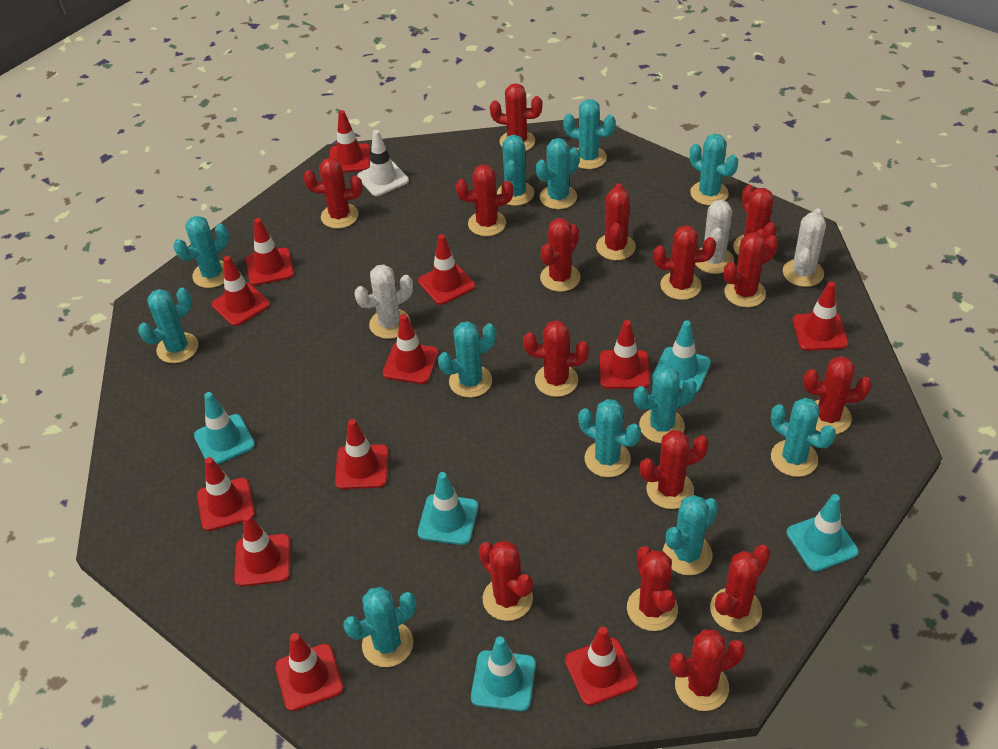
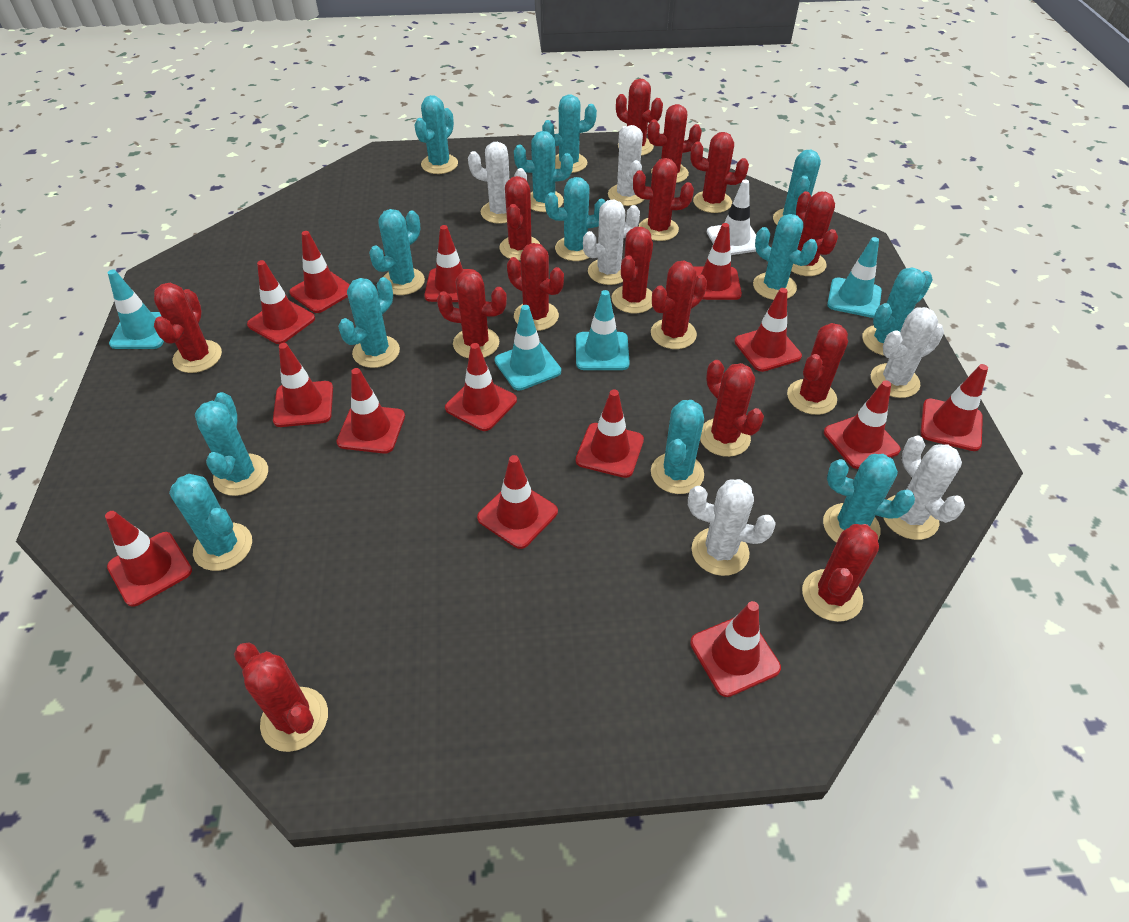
red traffic cone: [197,457,255,531] [212,256,270,326] [234,514,290,587] [246,218,294,285] [275,633,343,711] [330,110,370,172] [335,419,388,489] [383,314,439,384] [418,234,475,305] [565,627,638,706] [600,320,650,389] [793,281,848,351] = 12 -> [105,511,192,607] [247,260,315,344] [273,343,333,427] [289,231,350,313] [336,368,405,454] [424,225,475,302] [445,343,517,431] [477,455,558,549] [576,390,644,478] [690,601,781,697] [694,223,742,300] [735,288,802,372] [824,380,901,469] [920,364,988,451] = 14
turquoise cactus: [138,288,198,363] [174,216,229,288] [343,587,416,667] [438,322,496,398] [497,135,534,206] [536,138,580,209] [563,99,616,169] [578,399,641,477] [633,366,697,443] [663,495,718,575] [690,134,738,206] [771,398,836,477] = 12 -> [169,474,252,571] [195,392,268,496] [338,277,400,368] [369,209,425,295] [414,95,458,174] [514,131,573,212] [542,94,597,173] [545,177,605,261] [651,400,704,494] [753,214,818,300] [773,150,821,225] [823,454,915,543] [862,268,933,356] = 13
turquoise traffic cone: [194,392,255,465] [418,472,478,545] [471,636,536,712] [652,320,711,393] [786,494,859,572] = 5 -> [108,270,164,349] [495,305,561,390] [576,290,630,370] [827,237,882,318] = 4
white cactus: [354,264,413,339] [695,200,734,274] [783,208,826,287] = 3 -> [468,142,527,224] [583,200,640,285] [608,125,645,206] [688,479,776,576] [871,307,944,398] [883,435,965,540] = 6

